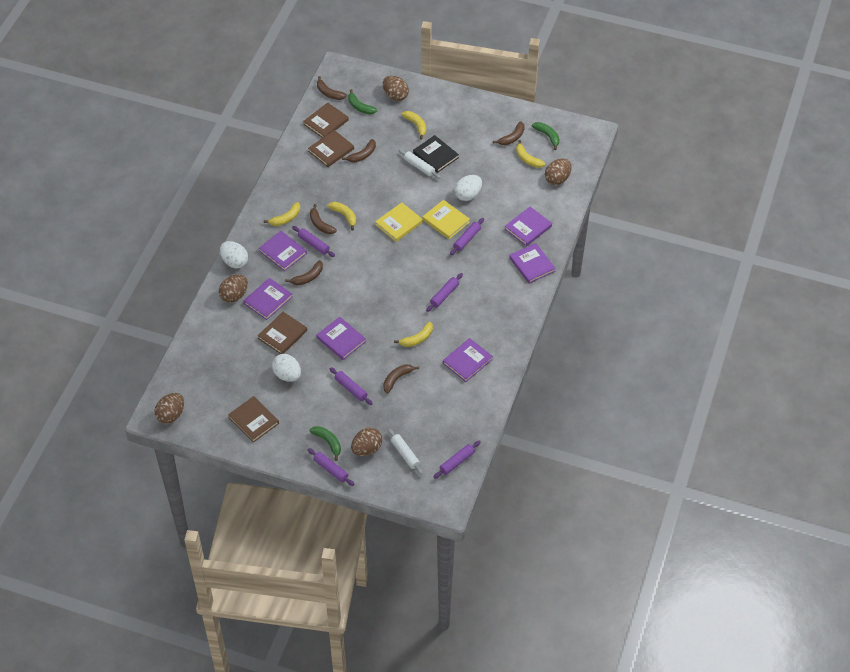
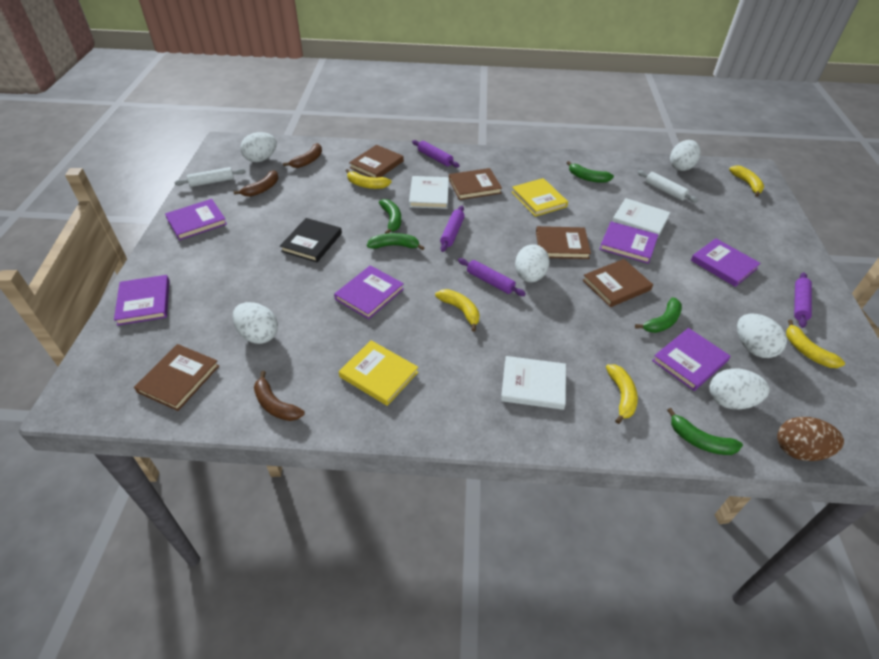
brown banana: [285,260,323,285] [310,204,337,234] [317,76,347,100] [342,139,376,163] [383,364,419,394] [493,121,525,145] = 6 -> [234,170,279,197] [254,371,305,421] [283,143,322,168] = 3
brown book: [228,396,279,443] [258,312,307,354] [303,102,349,138] [308,130,354,167] = 4 -> [134,344,219,411] [349,145,404,177] [449,168,502,200] [536,226,591,259] [583,259,653,307] = 5
brown egg: [154,393,184,424] [219,275,248,303] [351,427,382,456] [383,76,409,101] [545,159,571,185] = 5 -> [777,417,844,461] = 1
green banana: [309,426,341,461] [348,89,377,114] [532,122,560,150] = 3 -> [367,233,425,250] [379,199,401,234] [567,161,614,183] [635,297,682,333] [667,408,743,455] = 5
purple rolling pin: [292,226,335,257] [308,448,354,486] [330,367,373,405] [426,273,463,312] [434,441,481,479] [450,218,484,255] = 6 -> [412,140,460,168] [440,206,465,252] [458,258,526,296] [794,272,812,328] = 4
white book: none = 0 -> [409,176,449,209] [501,356,566,410] [612,198,670,237] = 3
white egg: [220,241,248,268] [272,354,301,382] [454,175,482,201] = 3 -> [233,302,278,344] [240,132,277,162] [515,244,550,282] [670,140,701,171] [709,368,770,409] [737,314,787,358] = 6

